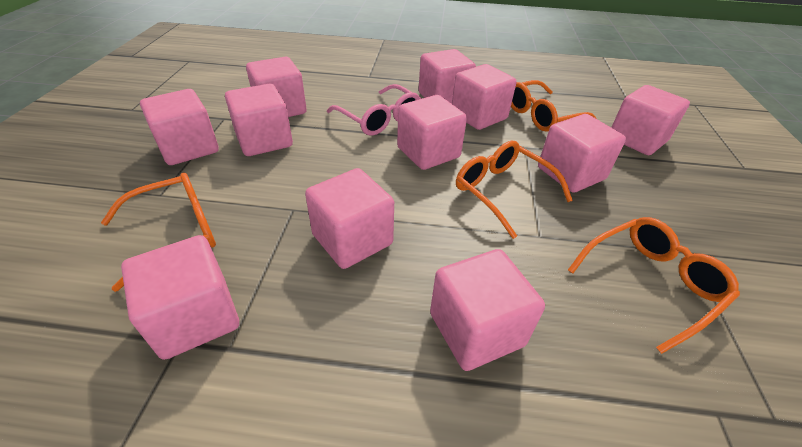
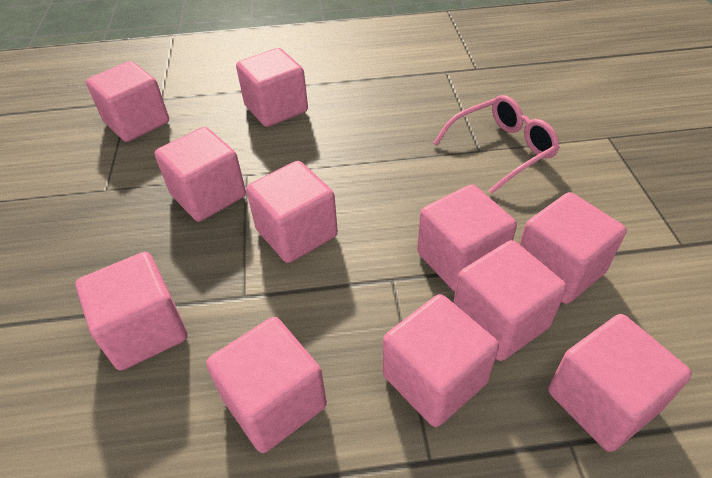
orange glasses: [101,173,216,292] [456,141,573,239] [511,80,597,132] [568,217,740,354] = 4 -> none = 0

